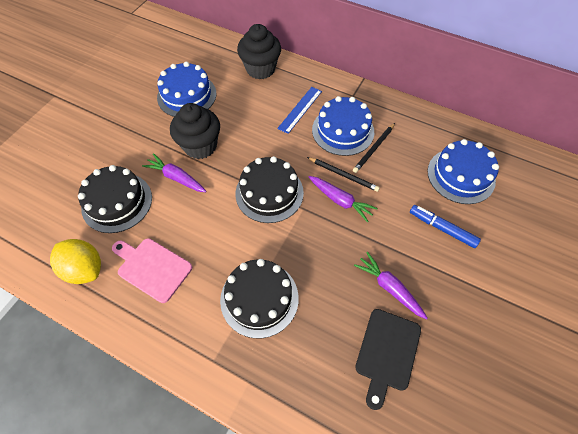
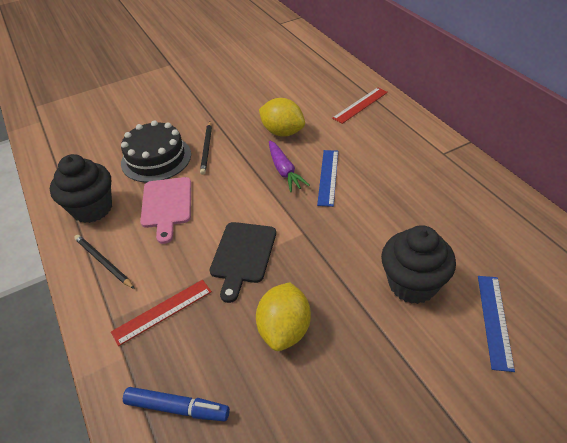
black cake: [78,165,152,233] [220,259,299,338] [235,156,304,223] = 3 -> [121,120,191,183] = 1
blue cake: [157,62,216,117] [312,96,374,156] [427,139,499,204] = 3 -> none = 0
blue ruler: [277,87,322,134] = 1 -> [317,150,338,207] [478,276,515,372] = 2
purple carrot: [142,153,207,192] [309,176,378,222] [354,252,428,320] = 3 -> [269,140,310,192] = 1
red ruler: none = 0 -> [111,280,212,346] [332,87,388,124] = 2
yellow lemon: [50,239,101,284] = 1 -> [256,282,311,351] [259,98,305,137] = 2

